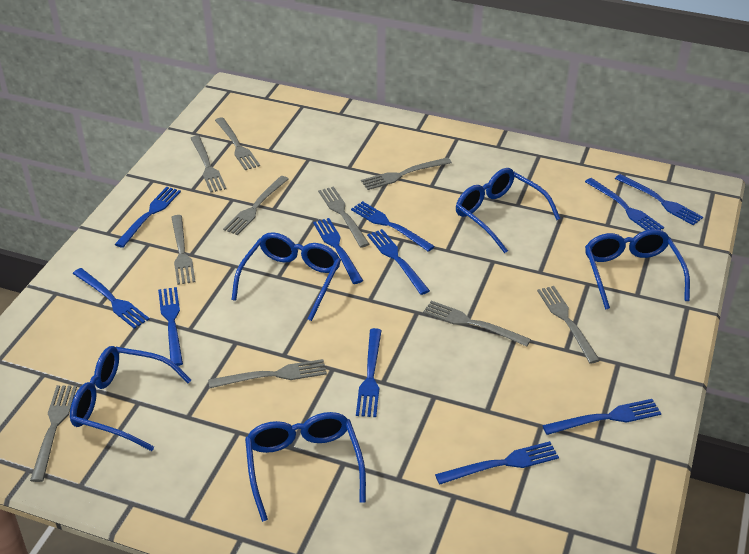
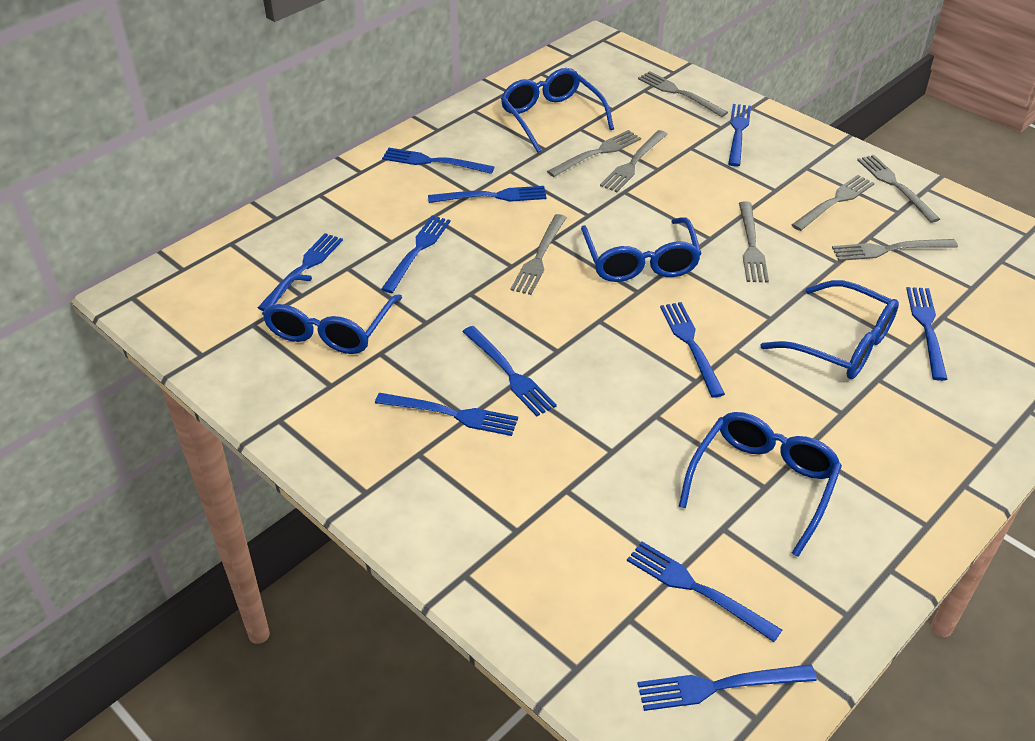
grey fork: [30,385,77,482] [171,215,195,285] [190,136,227,192] [208,359,327,388] [215,117,260,170] [223,176,289,235] [318,186,369,248] [361,157,452,190] [423,301,531,347] [537,286,600,364] = 10 -> [510,214,567,295] [547,130,641,177] [600,130,668,192] [638,71,728,117] [739,201,769,283] [792,175,874,231] [832,239,958,261] [857,155,940,223] = 8

